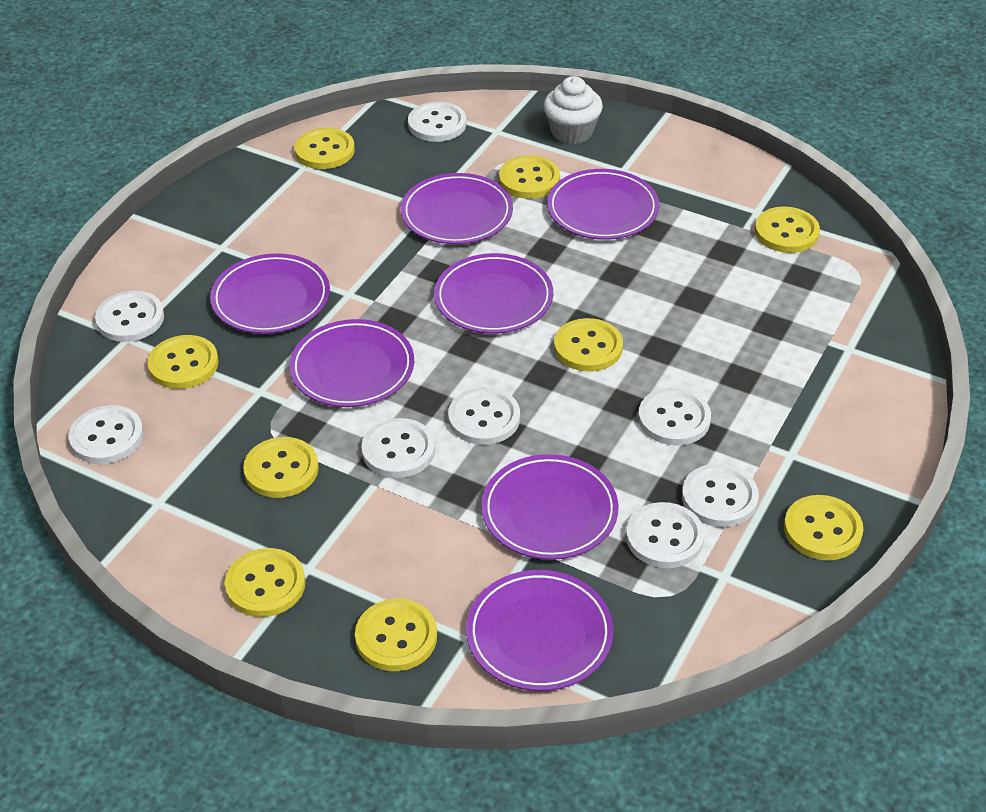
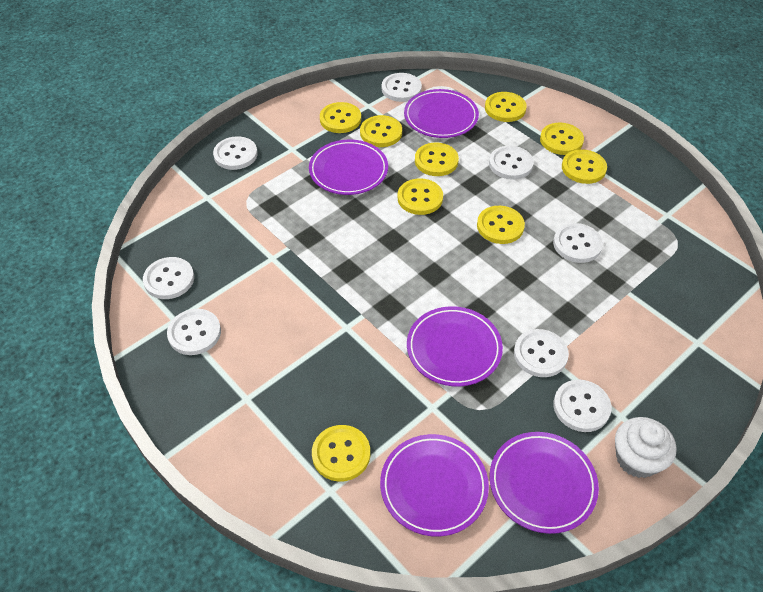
purple plate: [210,253,330,334] [289,319,414,407] [401,173,513,244] [434,253,553,334] [466,570,614,691] [481,454,618,560] [547,169,659,240] = 7 -> [309,140,388,195] [380,434,489,537] [404,89,479,138] [407,306,503,386] [489,432,599,534] = 5

